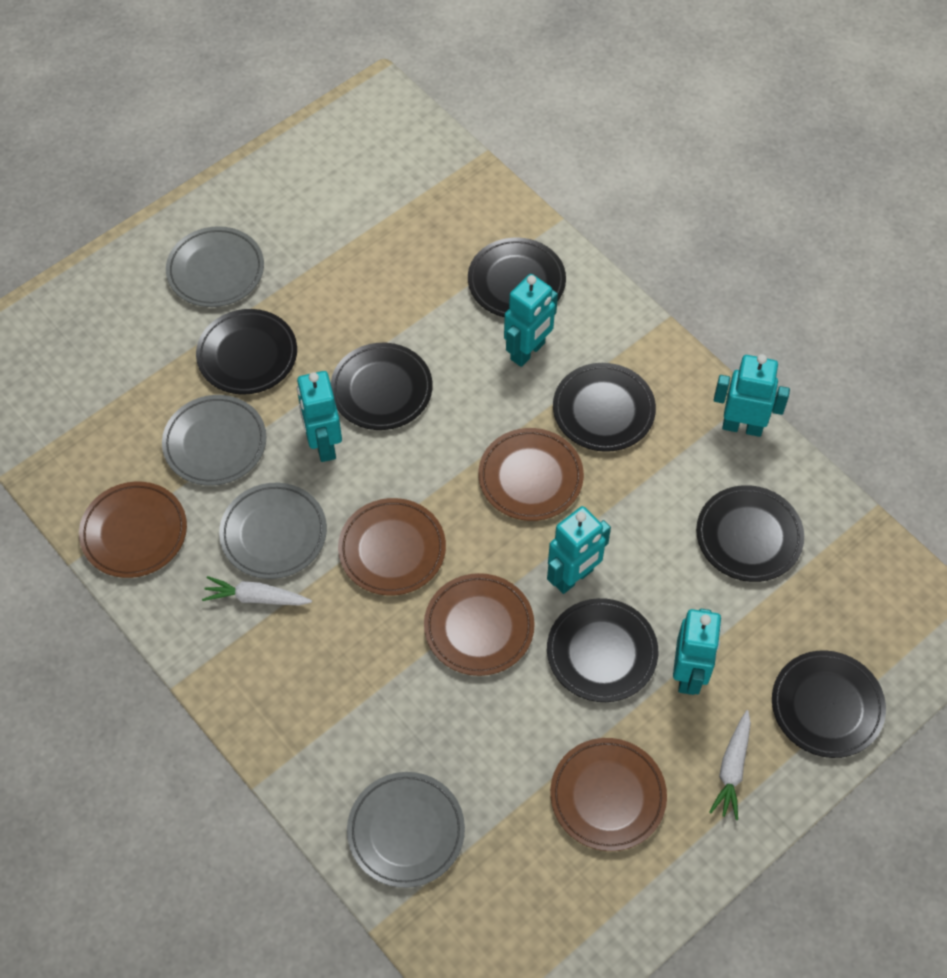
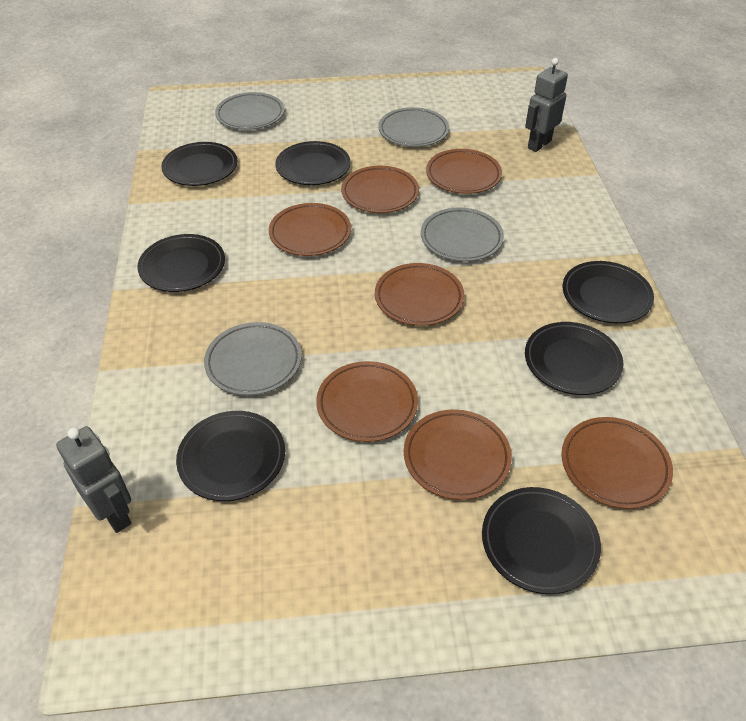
brown plate: [79,482,187,578] [338,498,446,595] [424,573,535,676] [479,428,584,521] [550,738,667,851] = 5 -> [269,203,351,256] [316,361,418,442] [341,166,419,213] [375,263,464,326] [404,409,512,500] [426,149,502,194] [561,417,673,509] = 7
grey robot: none = 0 -> [56,426,131,533] [525,58,568,152] = 2
turquoise robot: [297,371,342,462] [504,274,558,367] [547,506,611,594] [673,609,722,695] [714,354,790,437] = 5 -> none = 0
white carrot: [202,576,312,605] [709,710,751,820] = 2 -> none = 0

